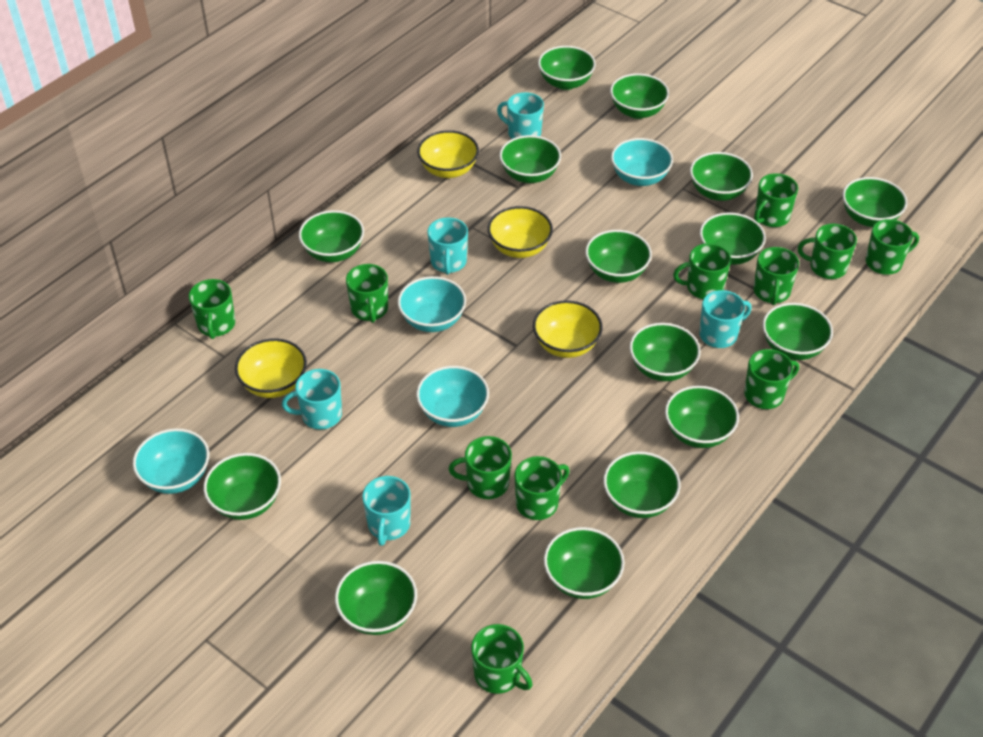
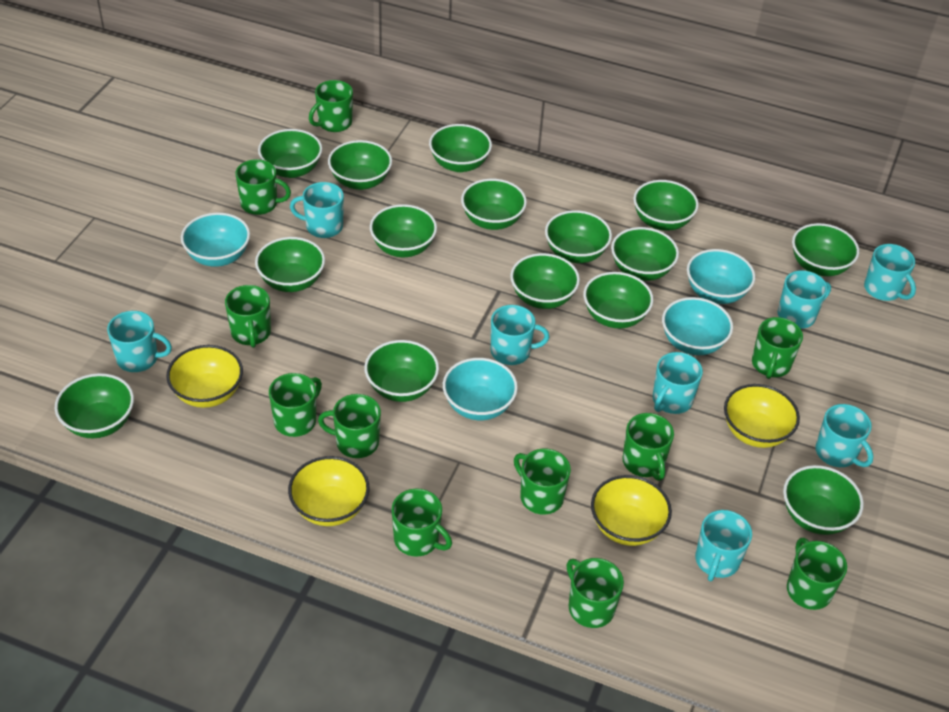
turquoise mug: [282,369,342,430] [362,476,411,546] [427,217,468,275] [497,92,544,139] [699,290,752,348] = 5 -> [107,311,172,372] [290,182,344,238] [491,305,549,365] [653,352,703,414] [695,510,752,581] [777,270,831,329] [816,404,873,467] [864,244,916,301] = 8

